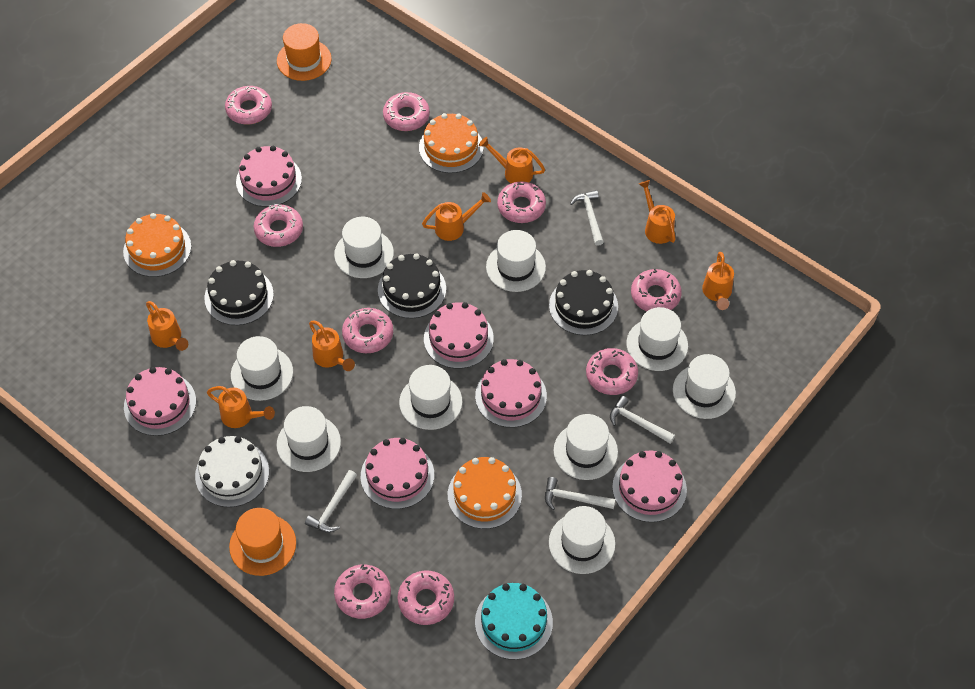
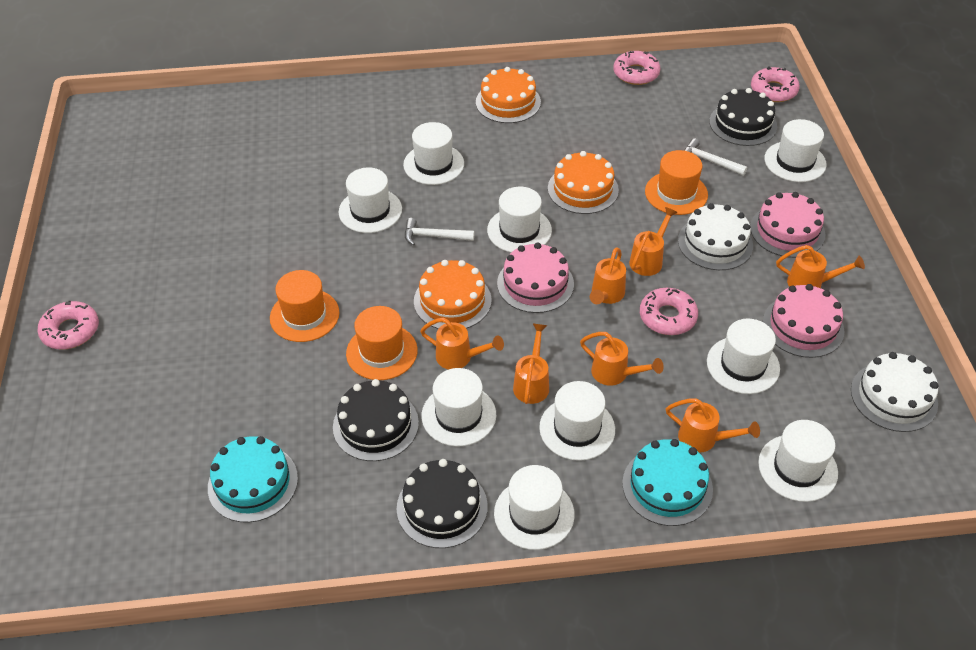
orange hat: [229,508,296,576] [277,23,332,81] = 2 -> [270,270,340,342] [346,306,418,380] [645,150,708,215] = 3
pink cake: [124,367,196,436] [236,146,302,207] [361,438,434,509] [424,302,494,369] [475,359,547,428] [612,451,687,522] = 6 -> [497,243,574,313] [750,192,825,258] [763,284,844,358] = 3
pink donut: [225,86,272,124] [254,204,303,247] [334,564,391,619] [342,308,393,353] [383,92,430,131] [397,570,454,625] [497,181,546,223] [586,348,638,395] [631,269,682,311] = 9 -> [38,300,99,349] [613,51,660,85] [640,288,698,335] [751,66,800,102] = 4
turquoise cake: [475,583,553,660] = 1 -> [208,436,298,522] [622,439,713,526] = 2
white cake: [195,436,269,507] = 1 -> [678,203,753,270] [851,352,939,432] = 2
white hammer: [305,470,357,533] [545,477,615,510] [570,190,604,246] [610,396,675,444] = 4 -> [405,218,474,246] [684,138,747,176] = 2

